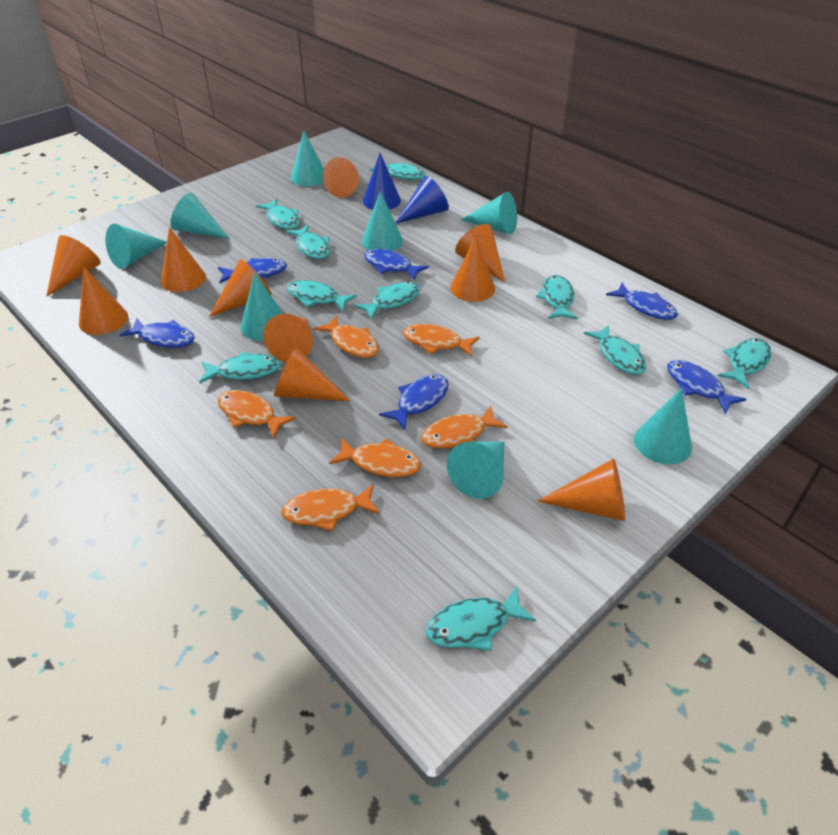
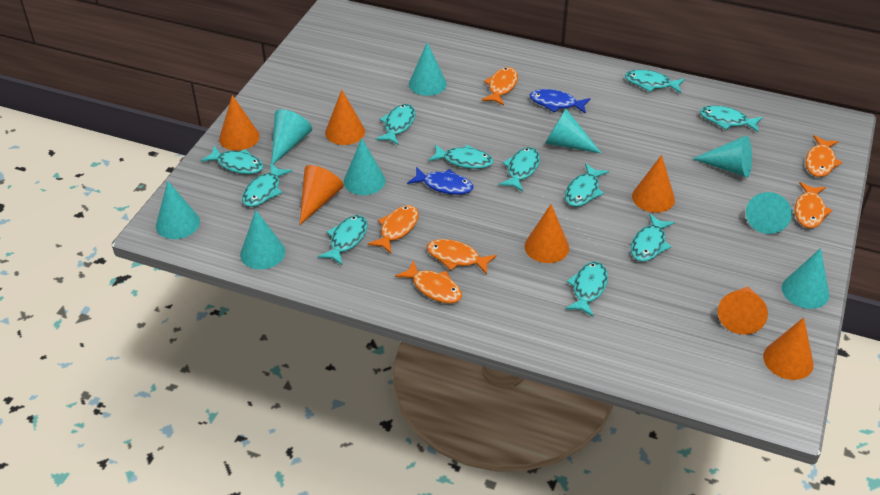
blue cone: [363,153,401,210] [395,176,449,224] = 2 -> none = 0
blue fish: [120,318,195,348] [218,258,287,283] [364,249,429,280] [379,374,449,430] [606,283,678,320] [667,360,746,414] = 6 -> [407,167,473,195] [530,89,591,114] = 2
orange cone: [46,235,101,297] [79,267,128,335] [161,227,206,292] [209,259,272,317] [263,314,313,362] [274,347,350,401] [323,157,359,198] [450,237,495,302] [455,224,505,282] [538,458,625,521] = 10 -> [219,95,260,151] [300,165,344,225] [325,90,365,145] [524,204,569,263] [632,155,675,213] [718,287,768,335] [763,317,814,380] = 7
turquoise cone: [105,224,167,269] [170,193,230,239] [240,272,283,341] [291,131,324,187] [362,191,403,251] [447,441,504,499] [461,192,517,234] [634,388,692,464] = 8 -> [156,181,200,239] [240,210,285,269] [271,109,312,165] [344,138,386,195] [409,42,447,96] [545,109,601,153] [692,135,752,178] [746,192,792,234] [782,248,829,309] = 9
turquoise fish: [199,352,281,383] [256,199,300,229] [286,225,330,259] [287,280,357,311] [354,281,421,320] [370,163,426,180] [426,586,536,651] [536,275,578,319] [584,325,646,375] [718,338,772,389] = 10 -> [201,146,264,174] [242,163,292,207] [318,215,368,265] [376,104,416,145] [429,144,494,169] [499,147,540,192] [565,163,609,207] [565,261,608,316] [625,70,685,93] [631,214,675,262] [700,105,763,133] = 11

